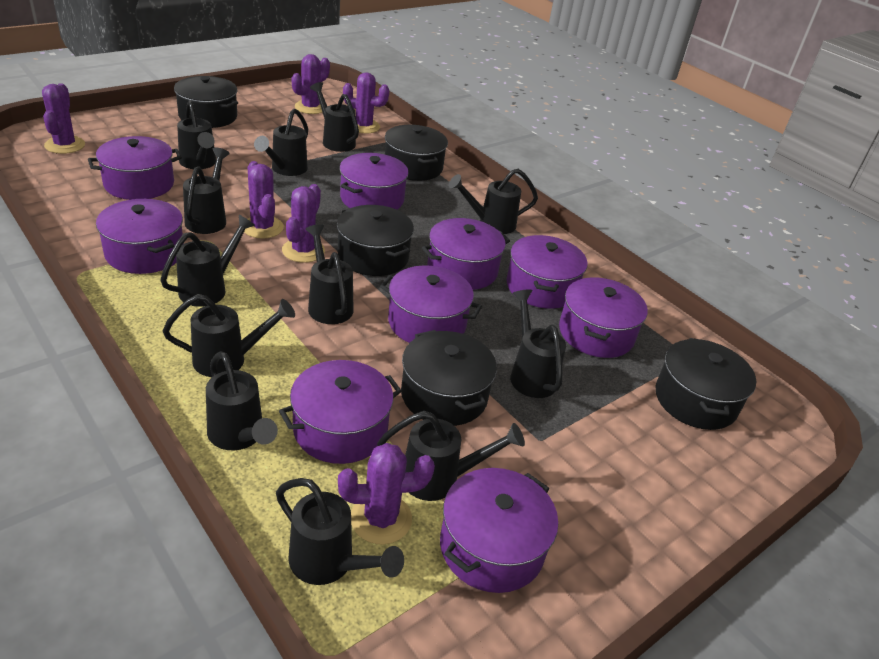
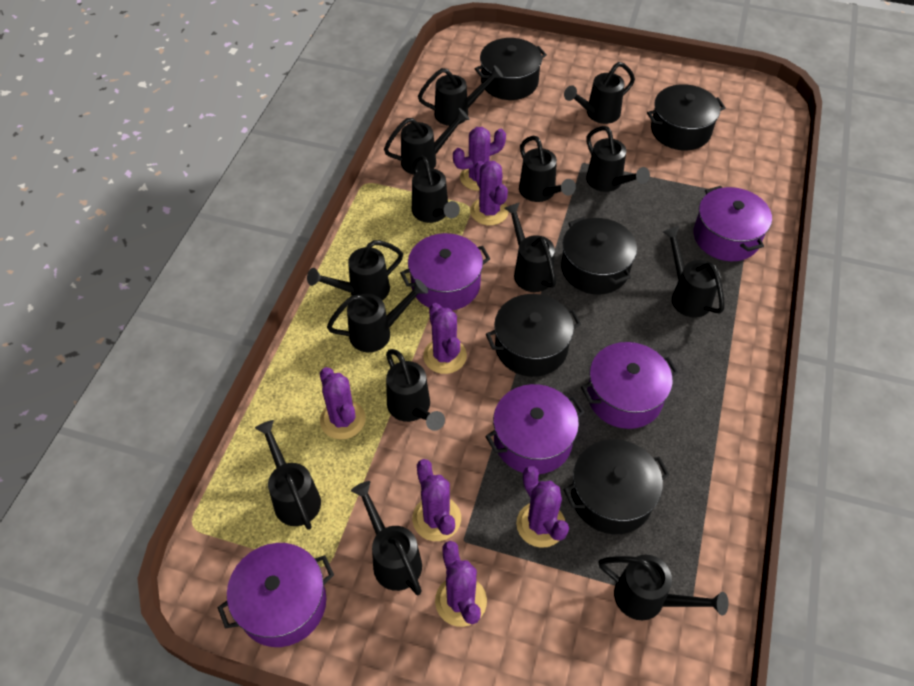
black watering can: [160,215,255,307] [163,294,295,377] [177,100,216,169] [183,148,230,234] [206,351,278,451] [254,109,308,176] [276,478,404,585] [306,224,353,324] [310,82,359,152] [377,411,525,501] [448,169,538,234] [510,289,566,398] = 12 -> [255,420,321,530] [307,240,403,301] [327,279,428,352] [351,481,422,595] [384,108,470,175] [386,349,445,431] [412,156,460,223] [418,65,503,126] [504,202,556,292] [519,136,576,202] [564,62,635,124] [586,126,650,192] [598,555,729,620] [663,226,724,318] = 14
purple cactus: [42,83,85,154] [244,161,284,239] [282,184,325,263] [292,54,330,114] [338,443,435,544] [343,72,389,133] = 6 -> [320,367,366,439] [412,459,461,541] [423,303,467,374] [435,541,487,627] [453,127,506,191] [470,161,509,225] [516,466,569,548] = 7
purple pot: [88,136,182,200] [96,199,184,274] [279,360,402,464] [340,153,409,210] [380,265,482,343] [422,218,510,290] [440,468,558,593] [507,235,588,309] [559,277,648,358] = 9 -> [217,543,334,647] [400,233,490,311] [485,384,584,474] [581,342,678,429] [694,186,772,261] = 5

